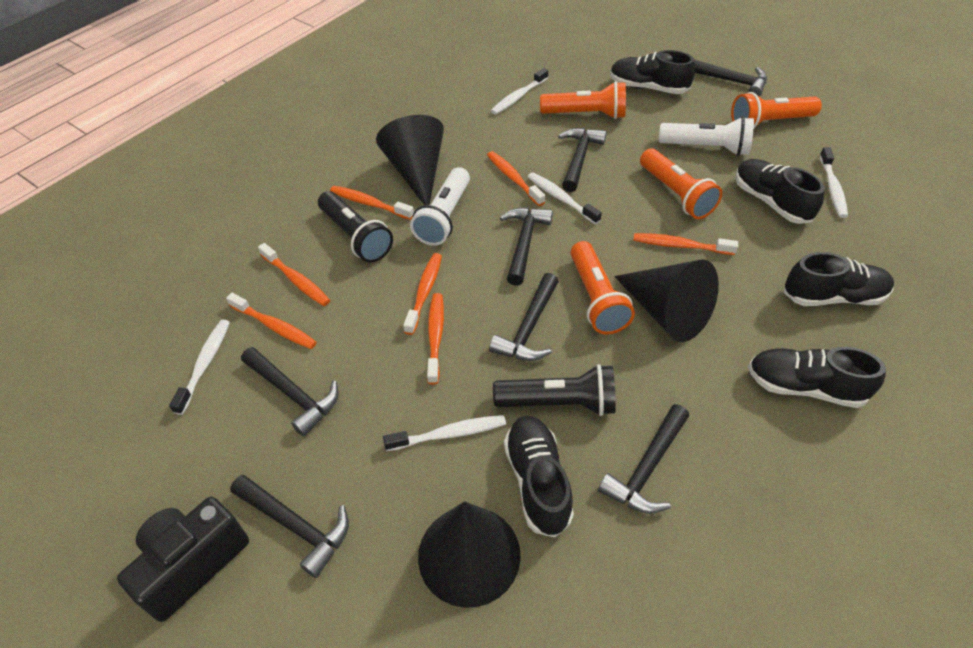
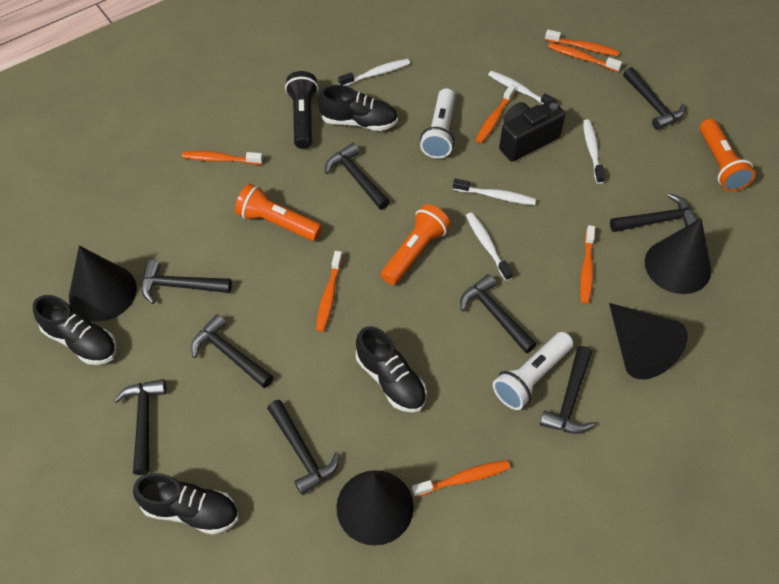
black cone: [376,115,444,205] [418,501,521,608] [614,259,719,342] = 3 -> [69,246,137,321] [336,470,414,546] [609,303,688,379] [645,218,711,294] = 4
black flashlight: [318,191,393,262] [493,364,616,416] = 2 -> [285,71,318,149] = 1
black hammer: [230,475,349,578] [241,347,339,436] [489,273,559,361] [500,207,553,286] [558,128,607,192] [598,404,689,514] [694,59,767,97] = 7 -> [114,379,167,475] [141,260,232,304] [191,314,273,388] [267,400,340,495] [325,143,390,210] [460,274,537,353] [540,346,594,434] [610,193,698,232] [623,67,685,130] = 9
black shoe: [504,416,574,537] [610,50,695,94] [735,159,824,224] [748,347,886,408] [784,252,894,306] = 5 -> [33,295,117,365] [133,473,238,535] [318,85,398,131] [356,326,427,413] = 4
orange flashlight: [540,81,626,119] [571,241,635,334] [640,149,722,219] [731,92,822,128] = 4 -> [235,183,322,241] [381,204,450,285] [699,119,755,192] = 3

